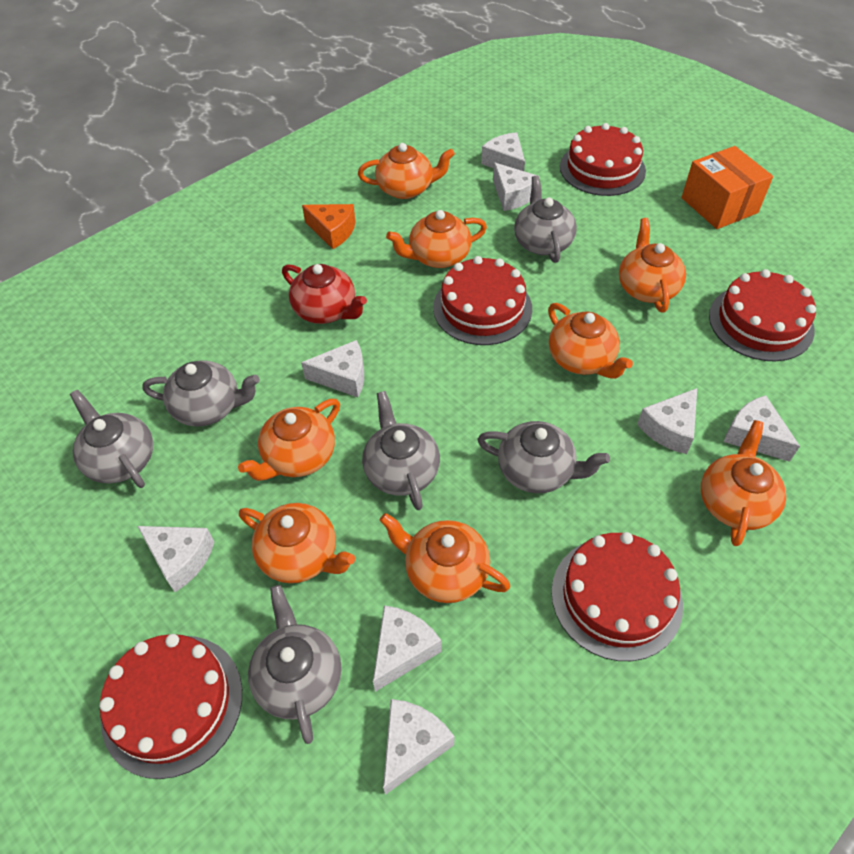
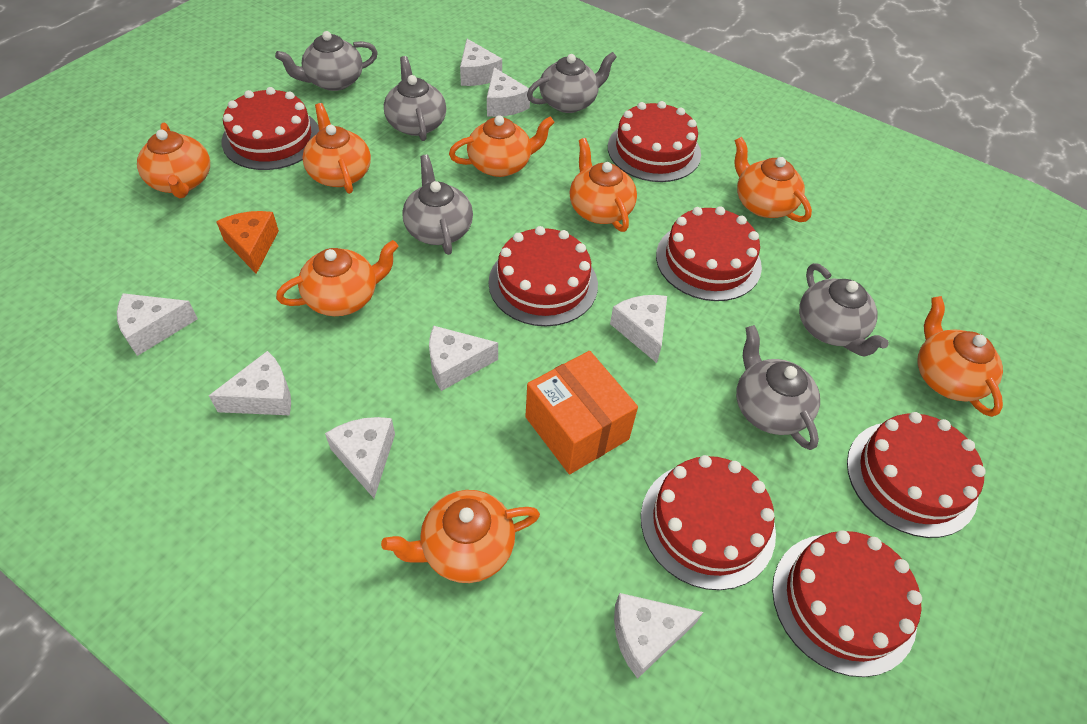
red cake: [99,634,242,779] [433,256,532,345] [551,532,683,661] [560,123,646,196] [709,269,816,362] = 5 -> [222,87,319,170] [488,226,598,326] [608,101,701,182] [641,455,776,590] [656,206,762,301] [772,530,922,677] [847,412,986,538] = 7
red teapot: [282,264,367,324] = 1 -> none = 0

